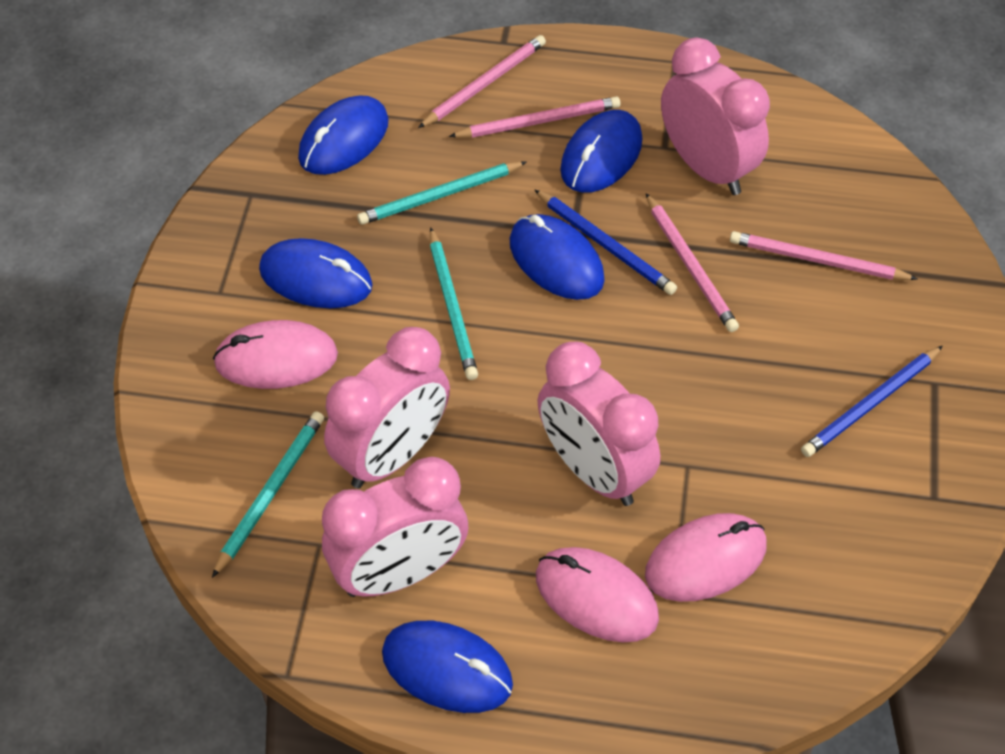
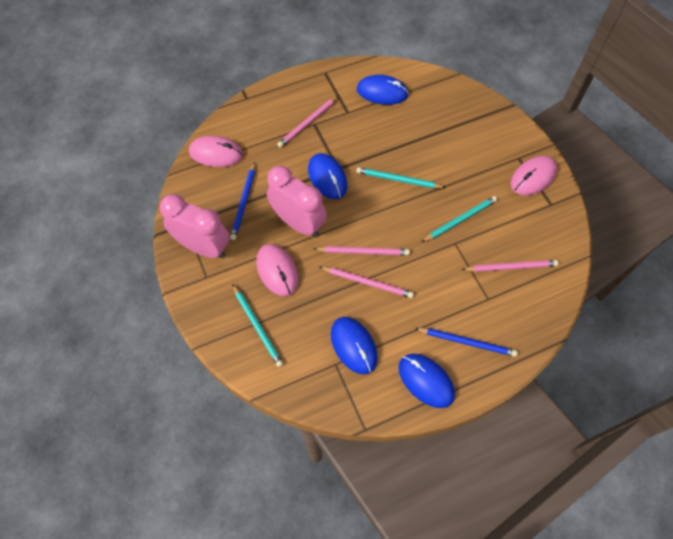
blue mouse: [259,238,373,308] [298,95,389,175] [382,621,513,713] [509,214,605,300] [560,110,643,193] = 5 -> [308,153,347,199] [331,317,378,374] [357,75,409,105] [398,354,455,408] = 4
pink clock: [322,457,468,597] [324,327,450,488] [538,342,660,506] [661,38,770,195] = 4 -> [160,194,230,258] [267,166,327,237] = 2

